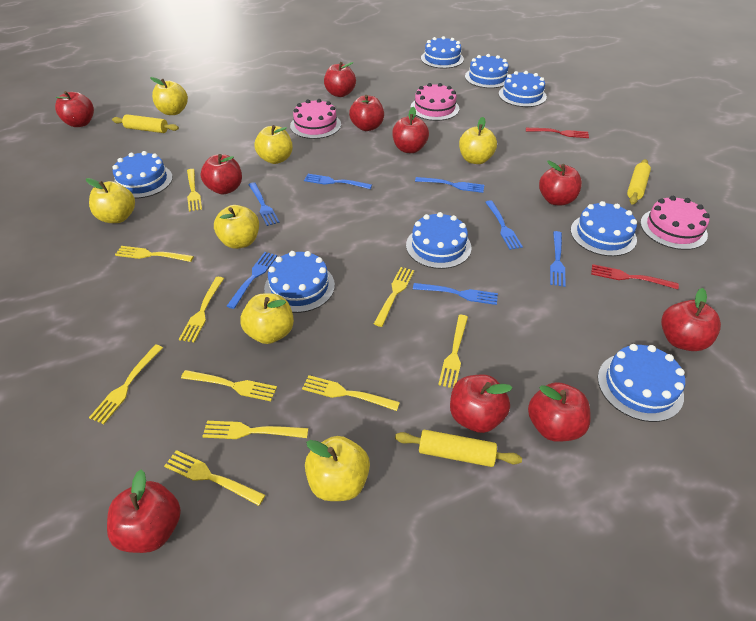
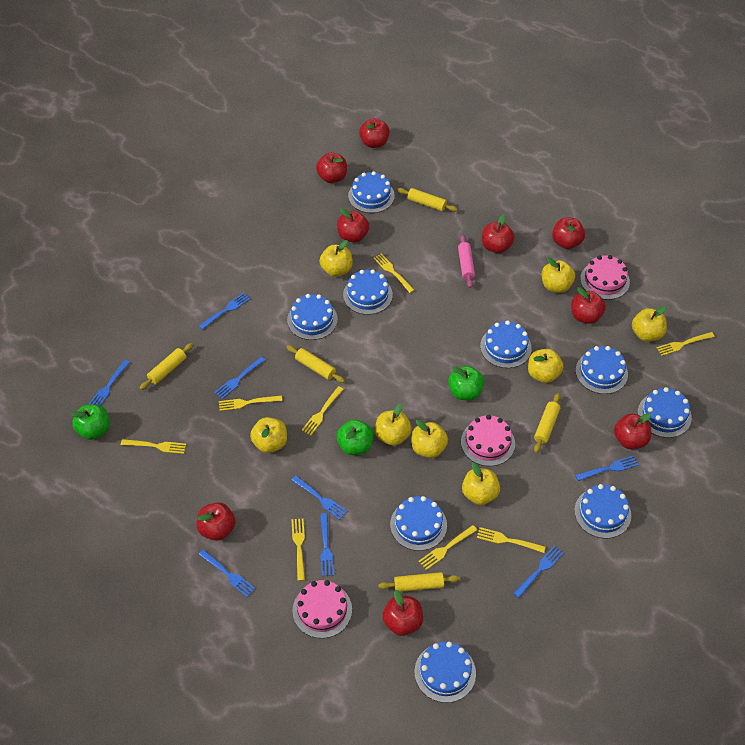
blue cake: [112,151,173,198] [264,251,335,313] [406,212,472,269] [421,36,464,69] [465,54,509,88] [499,71,547,107] [571,201,637,256] [598,344,685,422] = 8 -> [287,294,338,340] [343,269,393,315] [348,171,395,213] [390,496,447,551] [414,642,476,703] [480,321,532,368] [574,484,631,539] [576,346,628,394] [638,387,692,438] = 9
blue fork: [227,252,277,309] [248,182,280,226] [304,174,372,189] [413,283,498,305] [415,177,484,193] [485,200,523,250] [550,231,566,287] = 7 -> [89,360,130,406] [198,549,256,597] [199,293,250,330] [214,356,265,399] [292,476,347,520] [320,513,334,576] [513,546,564,598] [575,455,639,481] = 8
green apple: none = 0 -> [70,404,110,440] [337,419,373,455] [448,366,484,400] = 3
pink rolling pin: none = 0 -> [458,235,475,288] = 1
red apple: [55,91,94,127] [107,470,181,553] [201,154,242,195] [324,62,356,97] [349,95,384,131] [392,107,429,153] [450,374,512,433] [528,382,591,442] [539,160,582,205] [661,288,721,351] = 10 -> [197,502,236,541] [316,153,347,183] [337,208,369,242] [359,118,390,148] [382,590,423,636] [482,214,514,253] [552,218,585,249] [571,287,606,324] [614,413,651,449] = 9
red fork: [526,128,589,138] [591,264,679,289] = 2 -> none = 0
yellow apple: [86,178,135,223] [150,77,188,115] [214,205,259,249] [240,293,294,344] [254,125,293,164] [305,436,370,501] [459,117,497,164] = 7 -> [250,417,287,453] [320,240,353,277] [375,404,412,446] [411,420,448,458] [462,462,500,505] [528,349,564,383] [542,258,575,293] [632,306,667,342] = 8
yellow fork: [89,344,163,424] [115,246,194,262] [164,450,265,506] [179,277,224,342] [181,370,277,401] [187,169,202,212] [202,421,308,439] [302,375,400,411] [374,267,414,327] [438,315,468,388] = 10 -> [121,439,186,454] [219,395,282,411] [291,518,305,581] [302,386,344,436] [373,253,414,293] [419,525,477,570] [477,527,546,553] [656,332,715,356] = 8
yellow rolling pin: [112,114,179,133] [395,430,522,467] [627,159,651,205] = 3 -> [139,343,193,390] [287,345,345,383] [378,572,460,592] [397,188,457,212] [534,393,560,453] = 5

